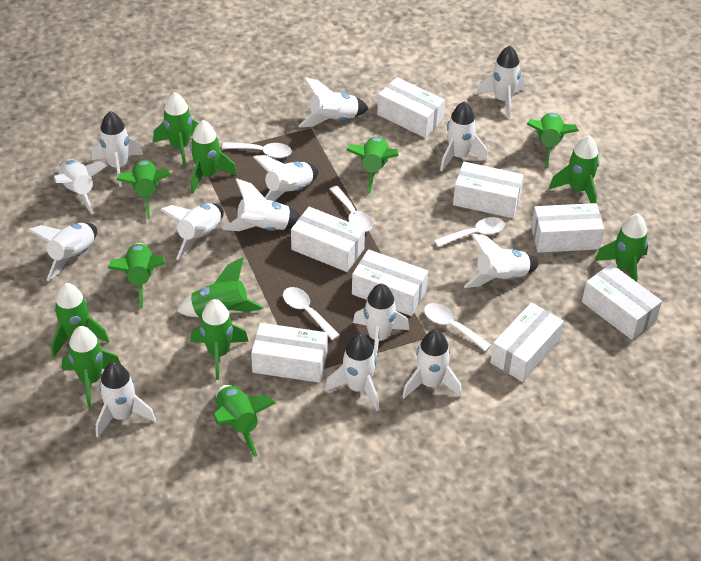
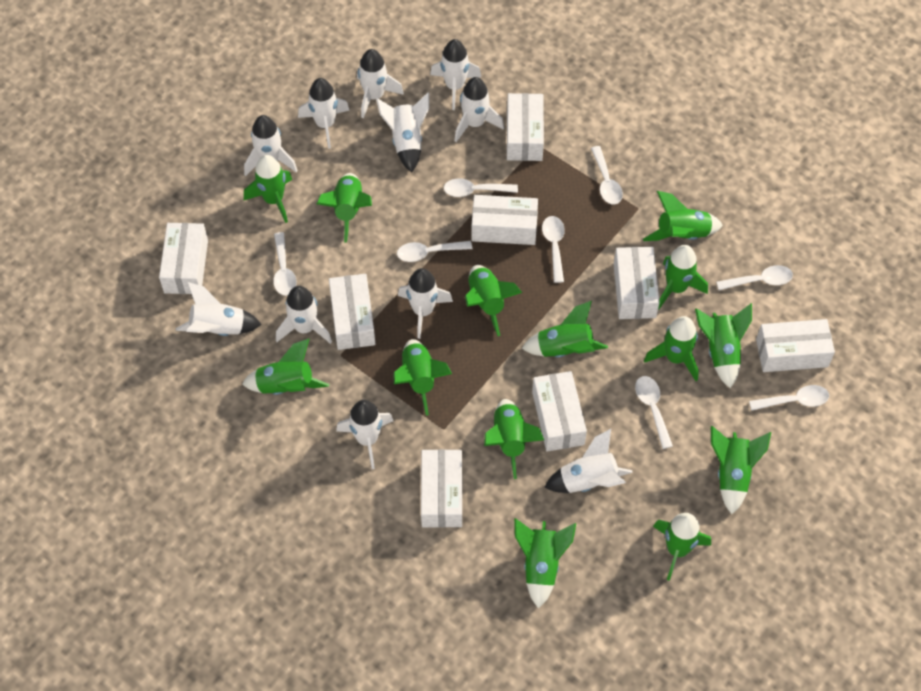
green rocket: [51,283,109,357] [62,326,121,407] [108,243,166,309] [117,160,171,219] [153,92,198,167] [177,258,264,317] [190,120,237,193] [191,299,249,380] [214,385,276,457] [346,137,399,194] [527,113,579,168] [549,135,600,203] [594,214,648,282] = 13 -> [242,338,329,395] [244,155,292,223] [317,173,372,243] [393,339,452,416] [465,265,522,336] [484,399,544,479] [514,518,576,609] [522,301,608,357] [643,191,723,241] [644,316,699,381] [653,513,711,581] [658,245,708,309] [695,303,752,388] [711,426,771,514] = 14
white rocket: [28,223,97,281] [54,159,107,214] [92,111,143,187] [96,362,156,438] [160,203,224,260] [223,178,301,231] [253,155,319,201] [299,77,368,127] [325,334,379,411] [353,284,409,358] [402,330,462,398] [440,101,488,171] [464,233,539,288] [477,46,524,119] = 14 -> [176,282,262,336] [244,115,298,176] [276,286,332,344] [298,78,350,149] [336,400,393,469] [357,49,404,118] [376,93,429,172] [398,268,453,339] [430,39,481,110] [454,77,504,142] [544,429,633,493] = 11
white spoon: [222,142,292,158] [283,287,340,340] [330,186,373,232] [424,303,491,352] [434,217,505,247] = 5 -> [273,232,297,295] [397,241,472,262] [444,178,518,197] [542,216,565,283] [591,146,623,204] [635,376,673,449] [716,265,793,290] [749,385,829,411] = 8

